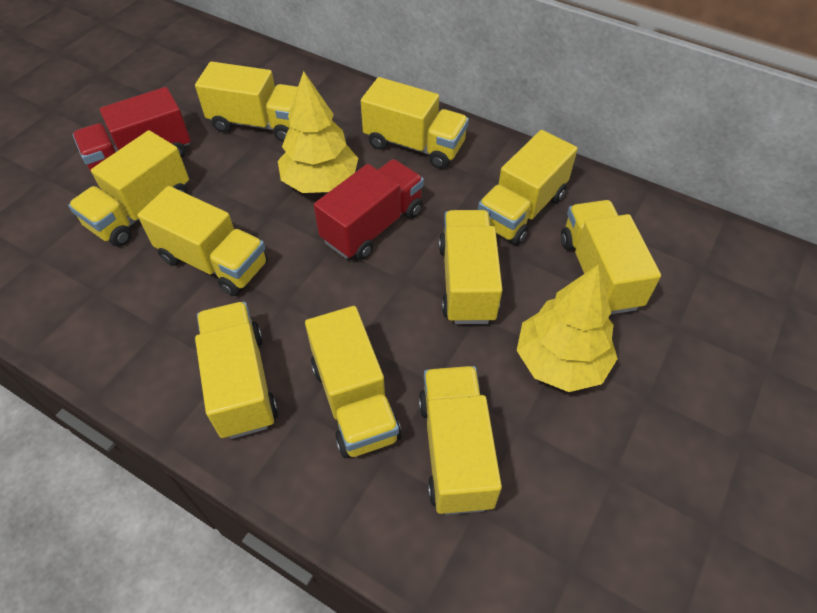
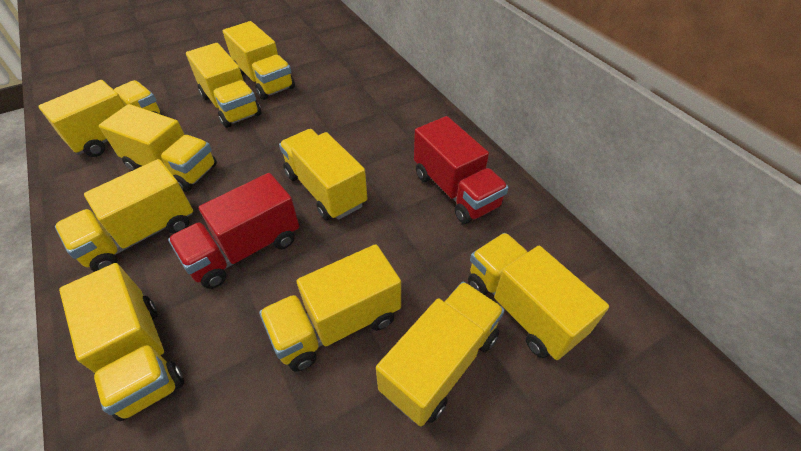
yellow tree: [278,71,358,193] [517,265,618,392] = 2 -> none = 0

